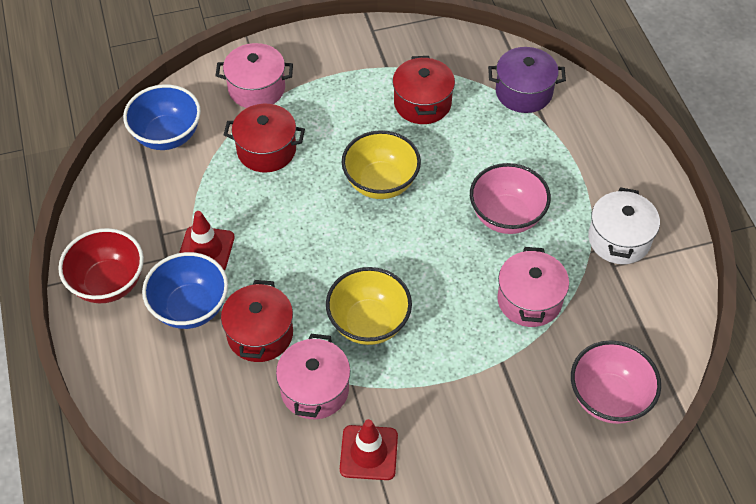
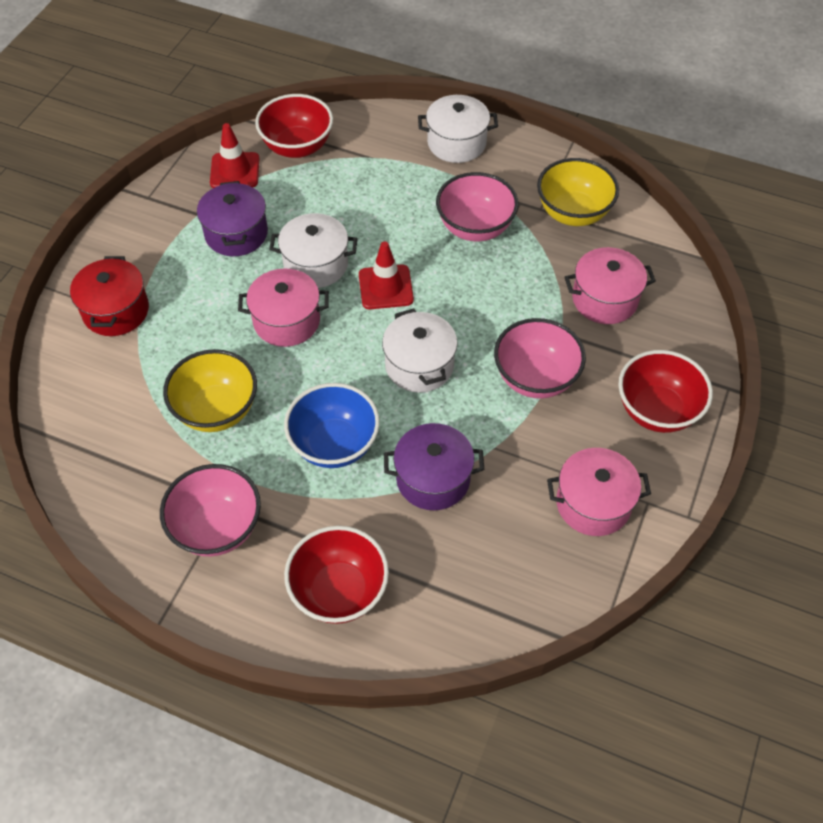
blue bowl: [123,84,201,150] [142,252,228,329] = 2 -> [284,383,380,468] = 1
pink bowl: [470,163,551,234] [571,340,661,424] = 2 -> [160,464,261,556] [436,172,518,241] [494,318,586,399] = 3
purple pot: [488,47,566,113] = 1 -> [197,181,268,256] [384,423,484,510] = 2
red bowl: [58,228,144,303] = 1 -> [255,94,333,158] [284,526,389,624] [619,350,713,433] = 3
red pot: [221,280,293,362] [224,104,305,172] [393,56,455,124] = 3 -> [70,256,149,336] = 1
white pot: [588,187,660,264] = 1 -> [269,213,358,288] [382,309,458,393] [418,95,498,163] = 3

